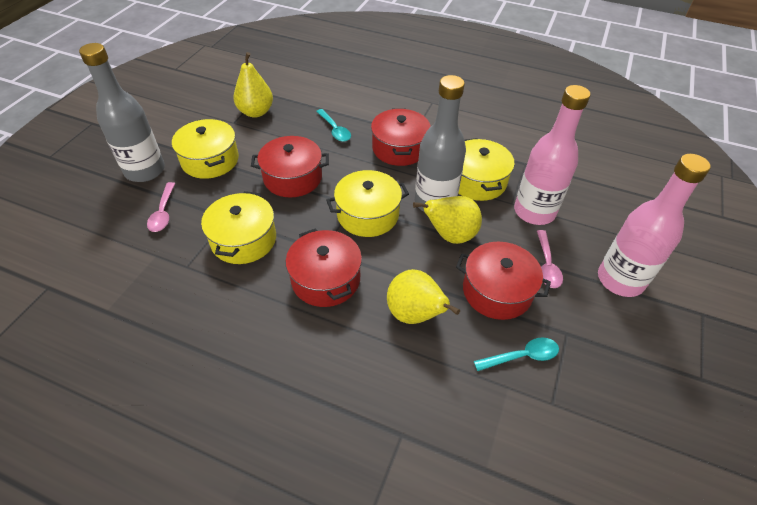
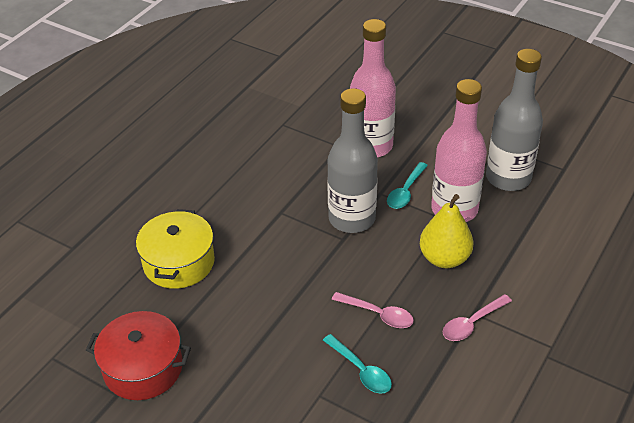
red pot: [251,136,329,197] [285,228,362,307] [371,109,431,166] [456,242,551,320] = 4 -> [86,311,191,400] = 1
yellow pear: [233,52,273,118] [387,269,460,324] [413,196,482,244] = 3 -> [420,194,474,268] = 1
yellow pot: [172,119,239,179] [201,191,276,264] [326,170,409,237] [459,138,515,201] = 4 -> [136,209,215,289] = 1

